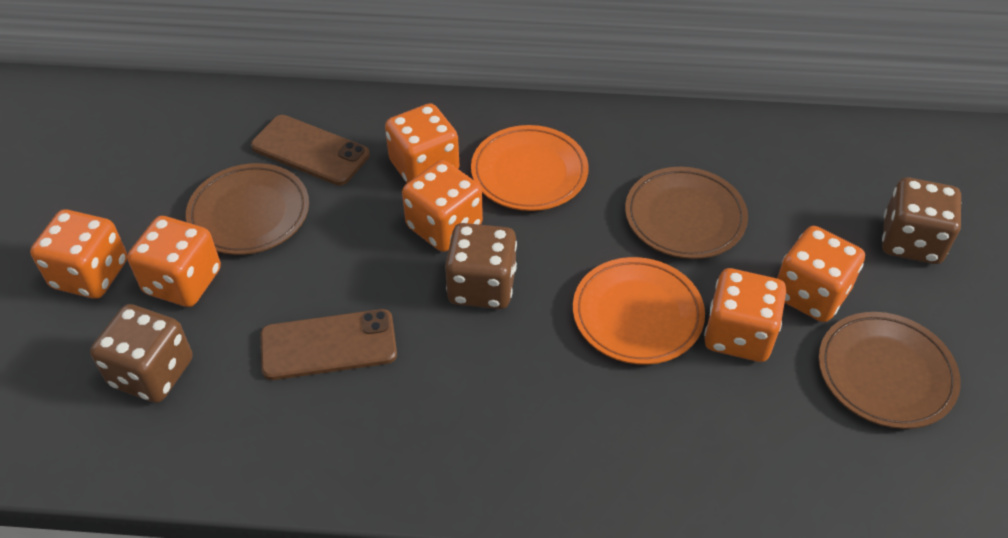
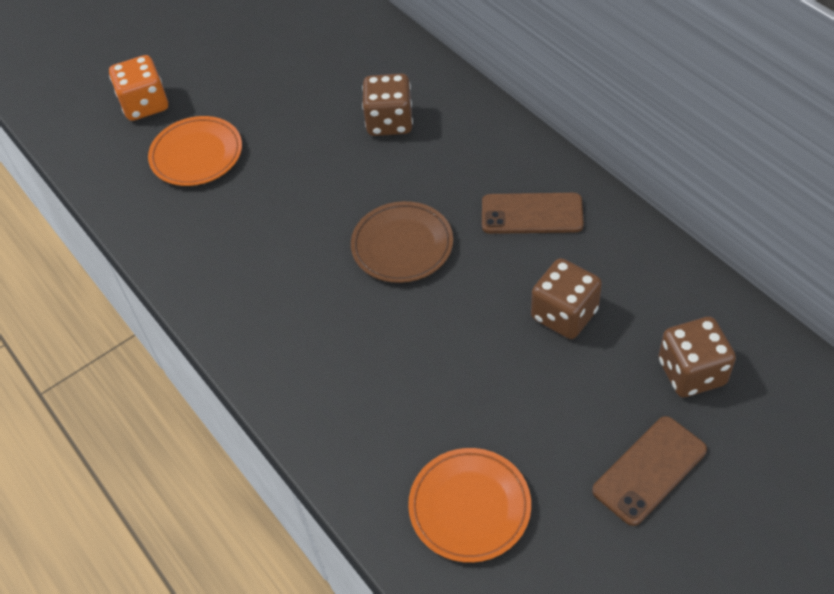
brown plate: [186,163,309,255] [625,167,748,259] [818,312,961,429] = 3 -> [351,201,453,283] = 1
orange dice: [30,210,127,299] [127,216,221,307] [385,103,460,183] [402,160,483,252] [704,268,786,362] [777,226,865,322] = 6 -> [109,55,168,121] = 1

